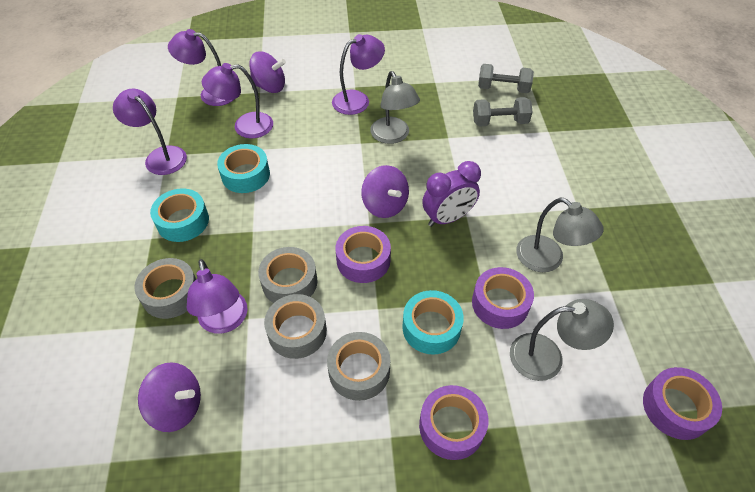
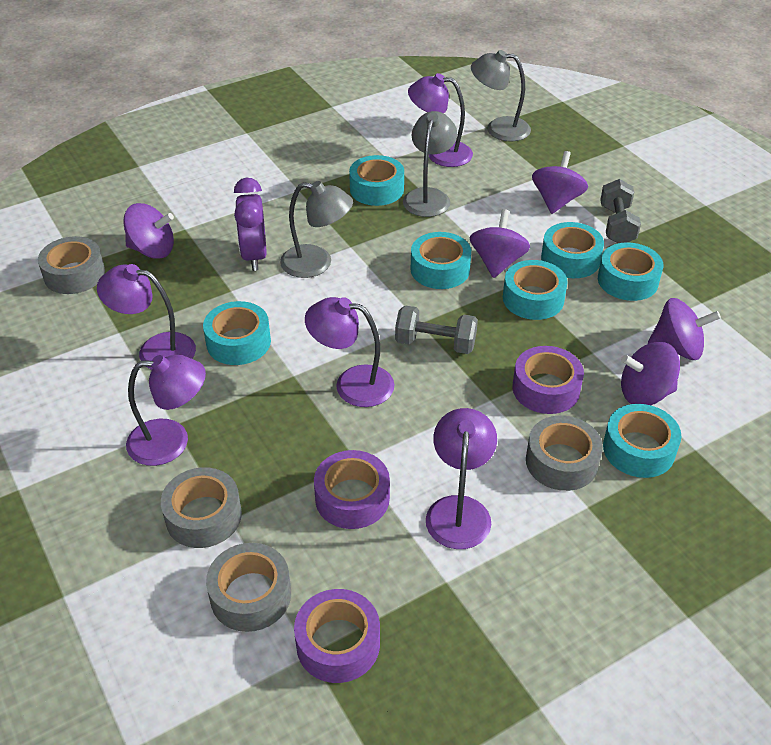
purple spinning top: [138,362,201,432] [249,51,286,93] [361,165,409,218] = 3 -> [123,203,174,259] [470,209,530,278] [532,151,588,214] [621,342,680,405] [648,298,721,360] = 5
purple tape: [336,226,391,283] [419,385,489,460] [472,267,534,329] [643,367,722,440] = 4 -> [294,589,380,683] [314,450,390,529] [513,346,584,414] = 3
turquoise tape: [150,188,209,242] [217,144,270,193] [402,290,464,355] = 3 -> [203,301,271,365] [349,155,404,206] [411,232,471,289] [503,260,568,320] [541,222,604,278] [598,243,663,301] [603,404,681,478] = 7

